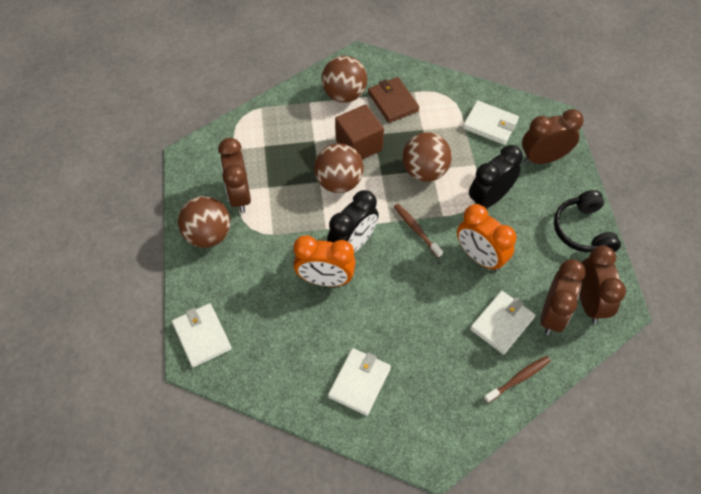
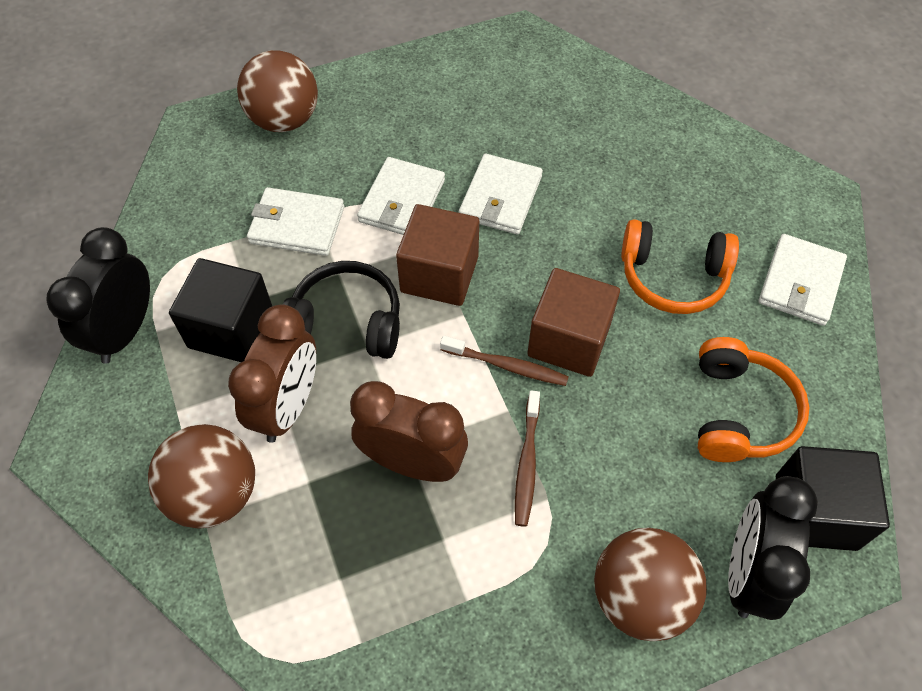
black cube: none = 0 -> [169,258,272,362] [776,446,890,551] = 2
brown ball: [178,196,230,248] [314,143,364,193] [322,56,367,103] [402,132,452,182] = 4 -> [148,424,255,529] [237,50,318,132] [594,528,707,641] = 3
brown clock: [218,138,251,213] [522,109,584,164] [540,259,586,335] [579,245,626,323] = 4 -> [228,304,316,443] [350,381,468,482] = 2
brown cube: [335,104,384,159] = 1 -> [396,204,479,306] [527,268,620,377] = 2
brown wallet: [368,77,420,123] = 1 -> none = 0
orange clock: [293,235,355,286] [457,204,517,272] = 2 -> none = 0
orange headphones: none = 0 -> [621,219,739,314] [698,337,809,462] = 2

